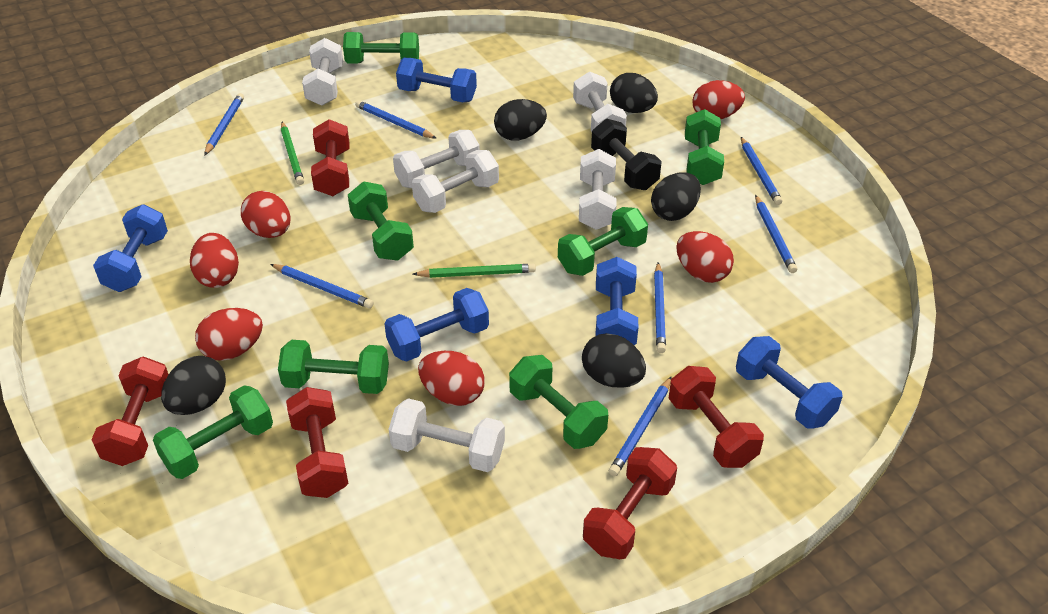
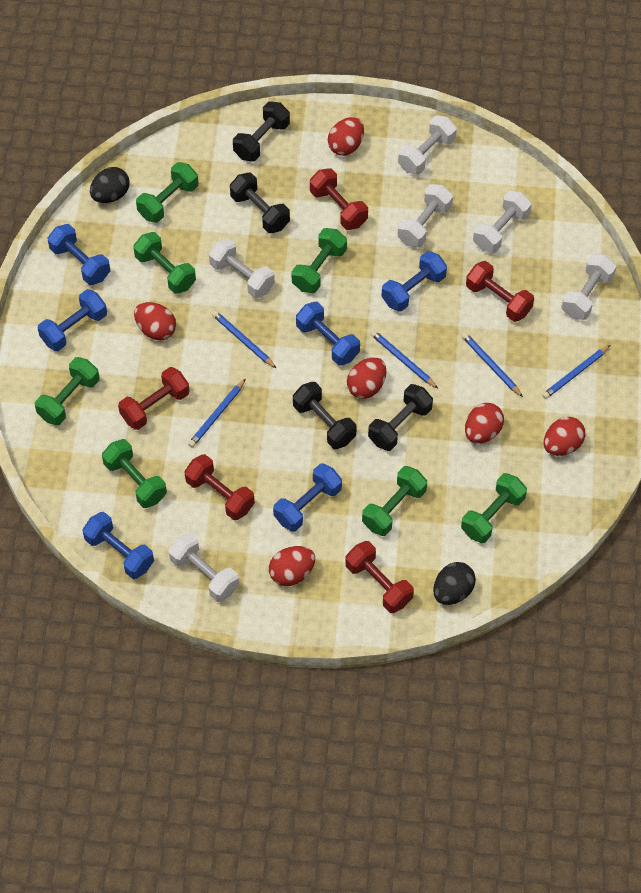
black dumbbell: [591,119,662,190] = 1 -> [230,173,290,233] [233,102,290,161] [293,382,356,449] [368,384,433,451] = 4
black egg: [161,356,226,415] [494,99,547,141] [582,333,646,388] [610,73,658,113] [651,172,701,221] = 5 -> [90,167,130,203] [433,562,476,605] = 2
blue dumbbell: [93,204,168,292] [384,288,489,362] [396,58,477,102] [596,257,638,345] [736,336,843,429] = 5 -> [38,289,107,351] [48,224,110,285] [82,512,154,579] [273,463,342,531] [296,302,360,366] [381,251,447,312] = 6
blue pencil: [204,93,244,156] [270,264,374,309] [355,100,437,139] [609,376,672,476] [654,262,666,353] [741,137,782,205] [755,195,797,273] = 7 -> [188,379,246,447] [212,311,277,369] [371,330,438,389] [462,332,523,397] [542,345,610,399] = 5
green pencil: [281,122,304,185] [413,264,536,278] = 2 -> none = 0

